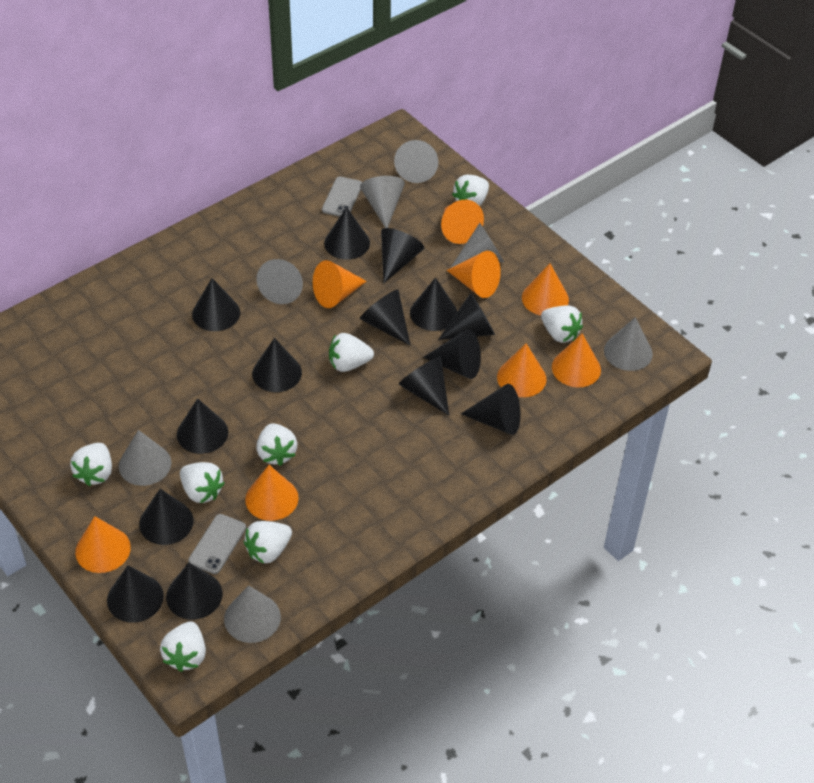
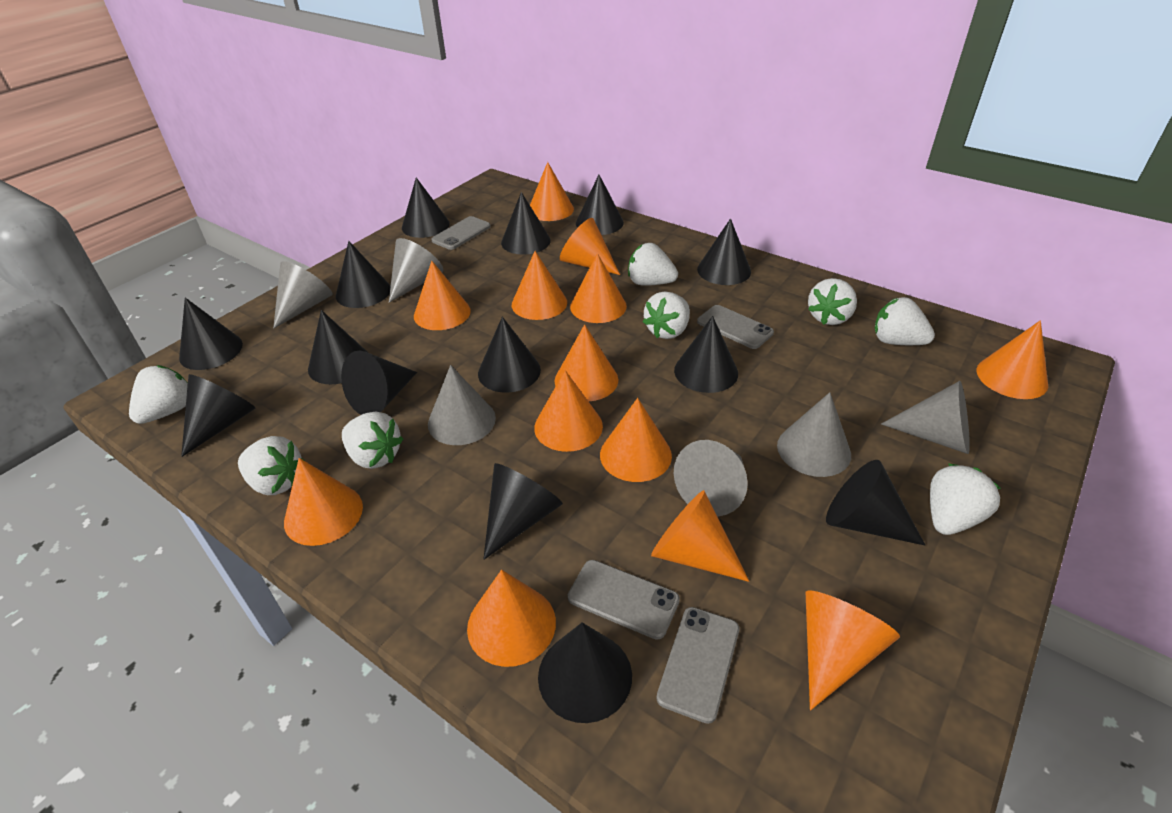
grey cone: [119,430,171,486] [224,586,281,643] [257,259,303,304] [360,176,405,228] [394,140,438,183] [451,223,504,268] [604,317,653,371] = 7 -> [273,261,333,329] [389,238,444,303] [428,365,496,445] [674,440,748,516] [777,392,851,477] [881,381,970,454] = 6
grey phone: [188,514,246,574] [322,177,362,217] = 2 -> [431,216,491,250] [568,560,680,640] [656,607,739,724] [697,305,774,349] = 4
orange cone: [75,516,131,573] [245,465,299,521] [313,260,367,308] [441,200,484,244] [447,251,501,298] [497,343,546,397] [522,263,569,315] [552,334,601,387] = 8 -> [284,458,363,546] [414,261,471,330] [467,570,556,667] [512,251,567,320] [530,162,574,221] [534,370,603,452] [555,324,618,401] [560,218,620,275] [570,253,627,323] [600,398,672,482] [651,490,749,582] [806,590,900,710] [977,320,1048,399] = 13

